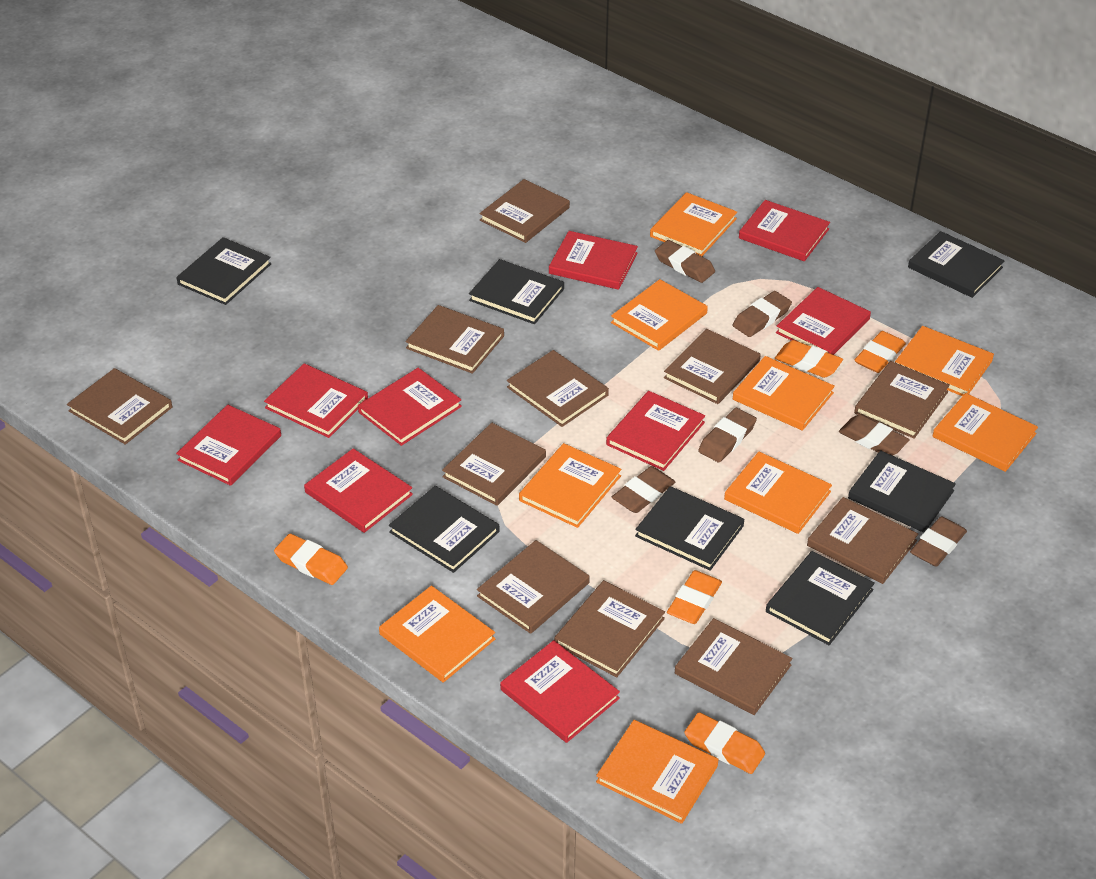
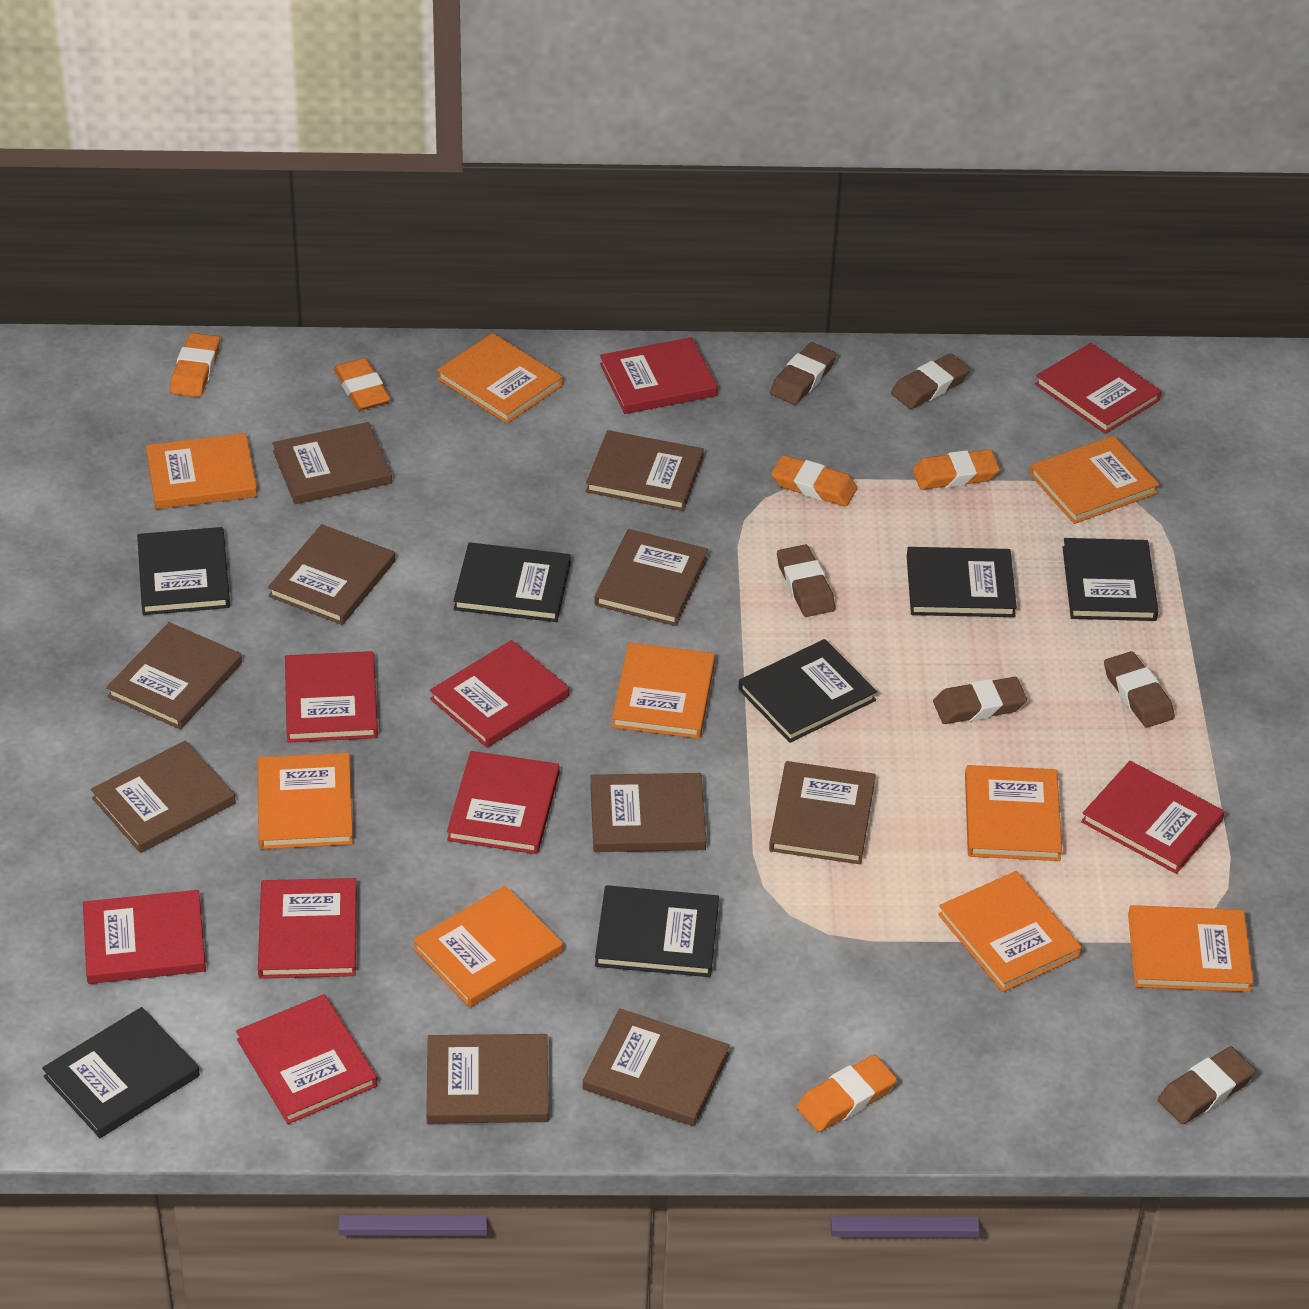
brown book: [67,368,172,445] [405,305,504,374] [442,423,546,506] [477,540,589,634] [479,179,570,243] [507,350,609,427] [554,580,665,677] [664,329,761,404] [675,618,793,715] [807,497,918,584] [854,361,950,439] = 11 -> [91,740,236,853] [106,622,242,729] [268,524,395,625] [272,422,392,504] [426,1034,549,1124] [583,1009,730,1126] [586,430,704,511] [590,773,707,852] [594,529,708,626] [769,761,876,864] = 10

